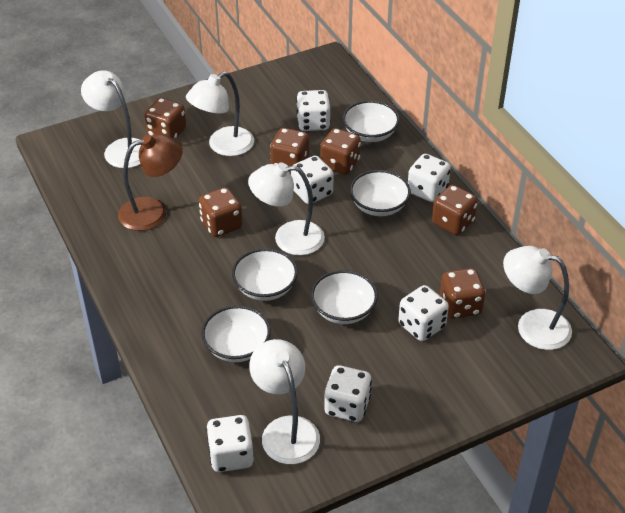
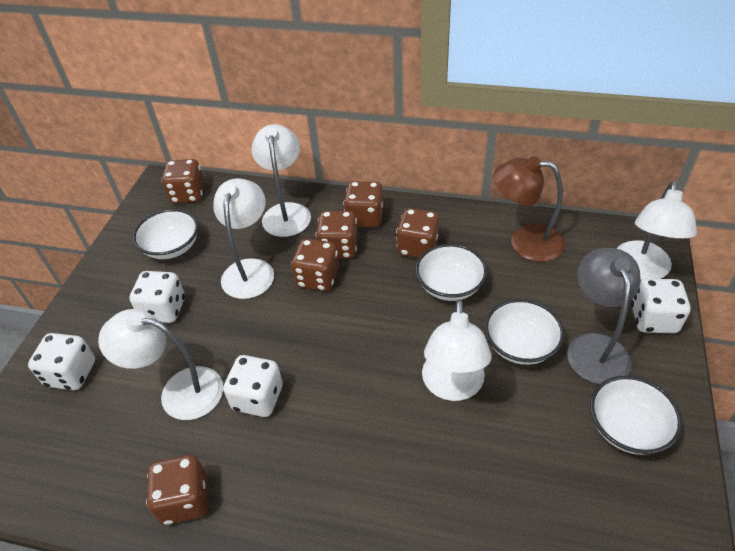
grey lamp: none = 0 -> [567,248,641,384] = 1
white bowl: [201,305,271,362] [232,248,298,301] [311,270,378,324] [343,100,400,142] [350,170,411,216] = 5 -> [133,209,198,259] [415,244,487,301] [485,299,564,365] [590,375,682,455] = 4
white dice: [206,415,254,472] [291,156,334,204] [296,90,331,131] [324,365,372,422] [398,285,449,341] [408,154,451,202] = 6 -> [28,333,95,390] [129,271,185,323] [223,355,283,417] [631,279,691,333] = 4

